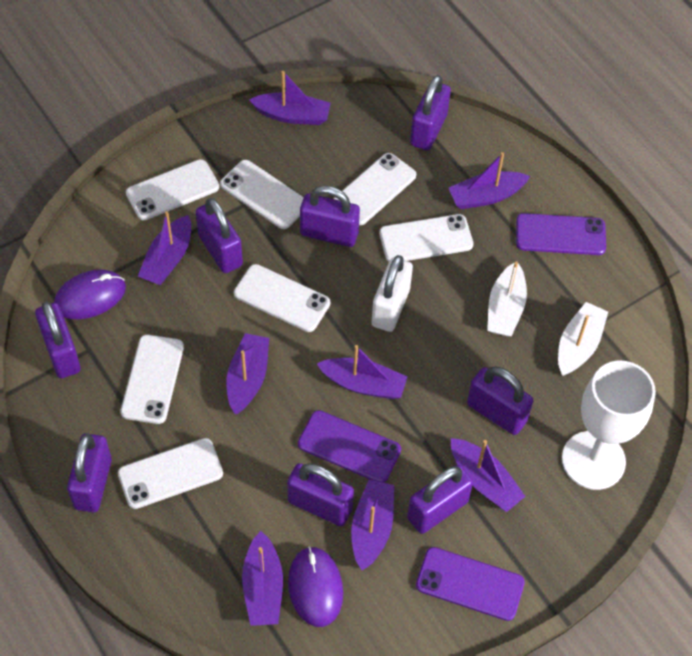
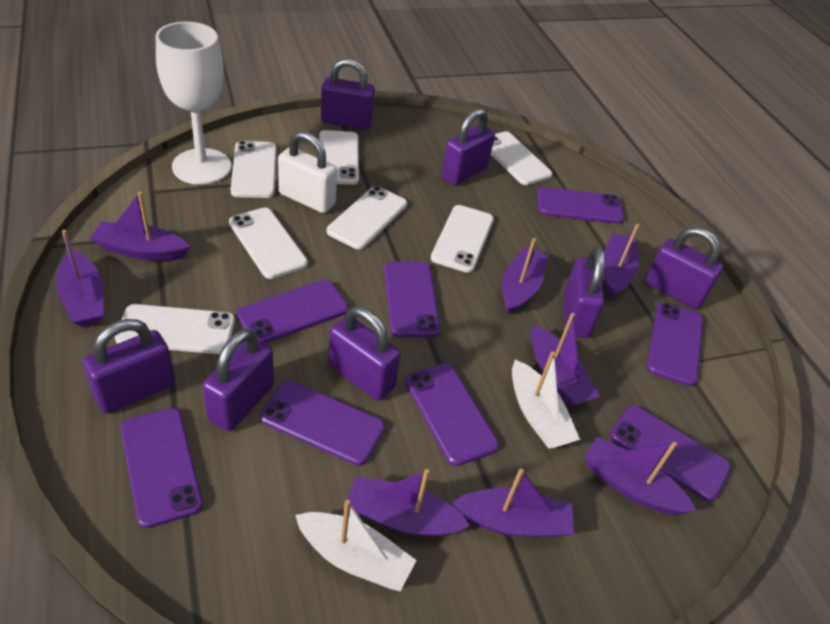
purple mouse: [54,270,126,319] [288,547,343,627] = 2 -> none = 0
purple padlock: [35,301,81,378] [67,433,112,512] [196,198,243,273] [287,463,354,526] [300,185,360,247] [407,465,473,534] [410,75,451,150] [467,367,534,435] = 8 -> [83,319,175,414] [203,329,274,431] [321,58,375,130] [329,306,401,401] [441,108,495,185] [564,247,605,338] [645,227,723,309] = 7
purple phone: [298,410,401,483] [416,547,525,621] [516,213,606,255] = 3 -> [121,408,203,528] [237,280,348,343] [260,381,385,466] [384,262,440,337] [405,363,499,466] [537,187,624,224] [609,405,731,501] [647,302,703,386] = 8

